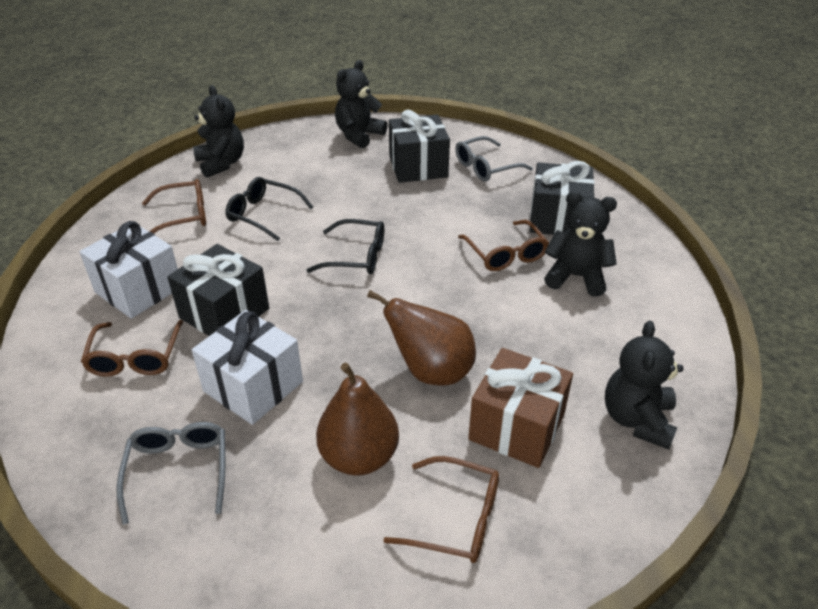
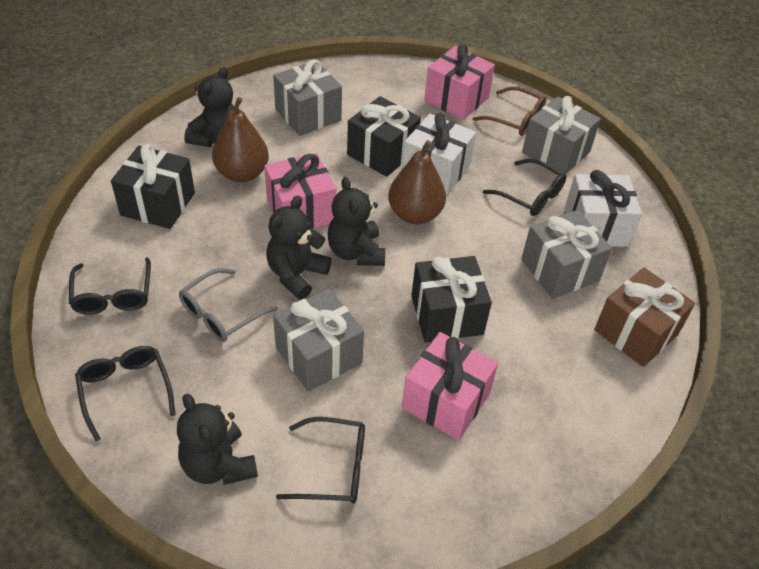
black glasses: [225,177,313,241] [307,219,384,274] = 2 -> [69,257,151,315] [75,346,175,441] [276,417,365,503] [483,159,566,216] = 4
brown glasses: [81,320,183,377] [142,179,206,233] [383,456,499,563] [458,220,549,271] = 4 -> [472,86,546,136] = 1
grey gift: none = 0 -> [273,59,342,136] [273,288,364,391] [521,210,612,299] [522,96,601,174] = 4
grey glasses: [117,422,225,525] [455,136,533,181] = 2 -> [179,268,278,342] = 1
pink gift: none = 0 -> [264,153,336,229] [402,332,498,440] [424,44,495,120] = 3

